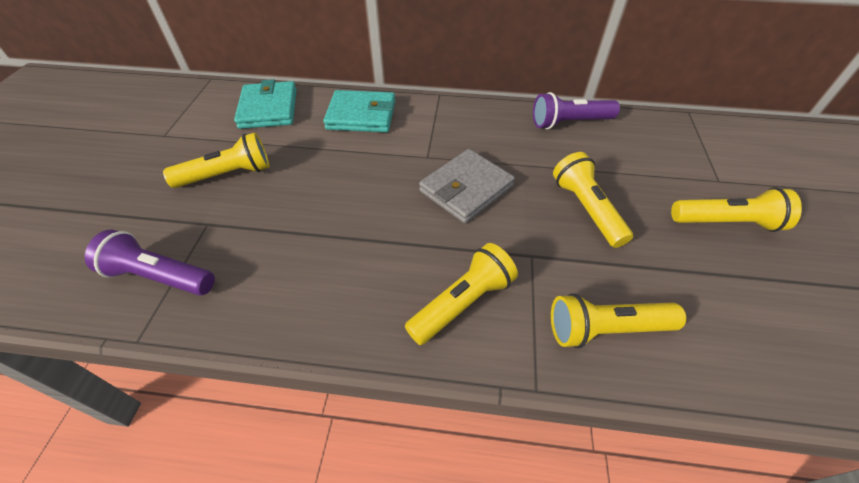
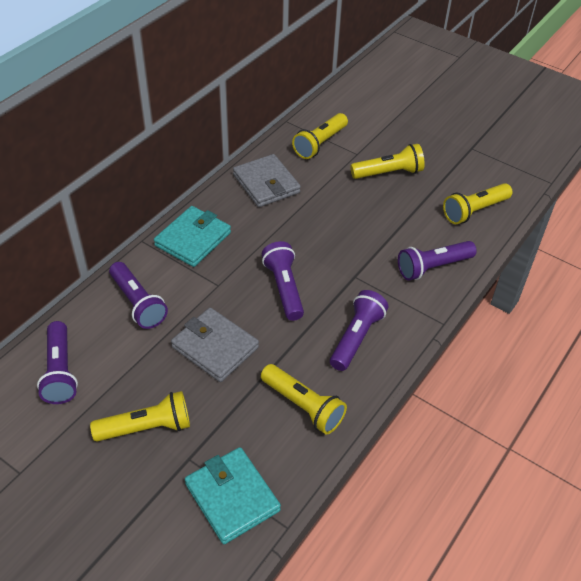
grey wallet: [419,149,515,223] = 1 -> [171,308,259,382] [233,154,301,207] = 2
purple flashlight: [85,230,215,295] [533,92,620,129] = 2 -> [37,321,78,404] [109,262,168,329] [262,241,304,321] [330,290,388,371] [398,241,477,280] = 5

